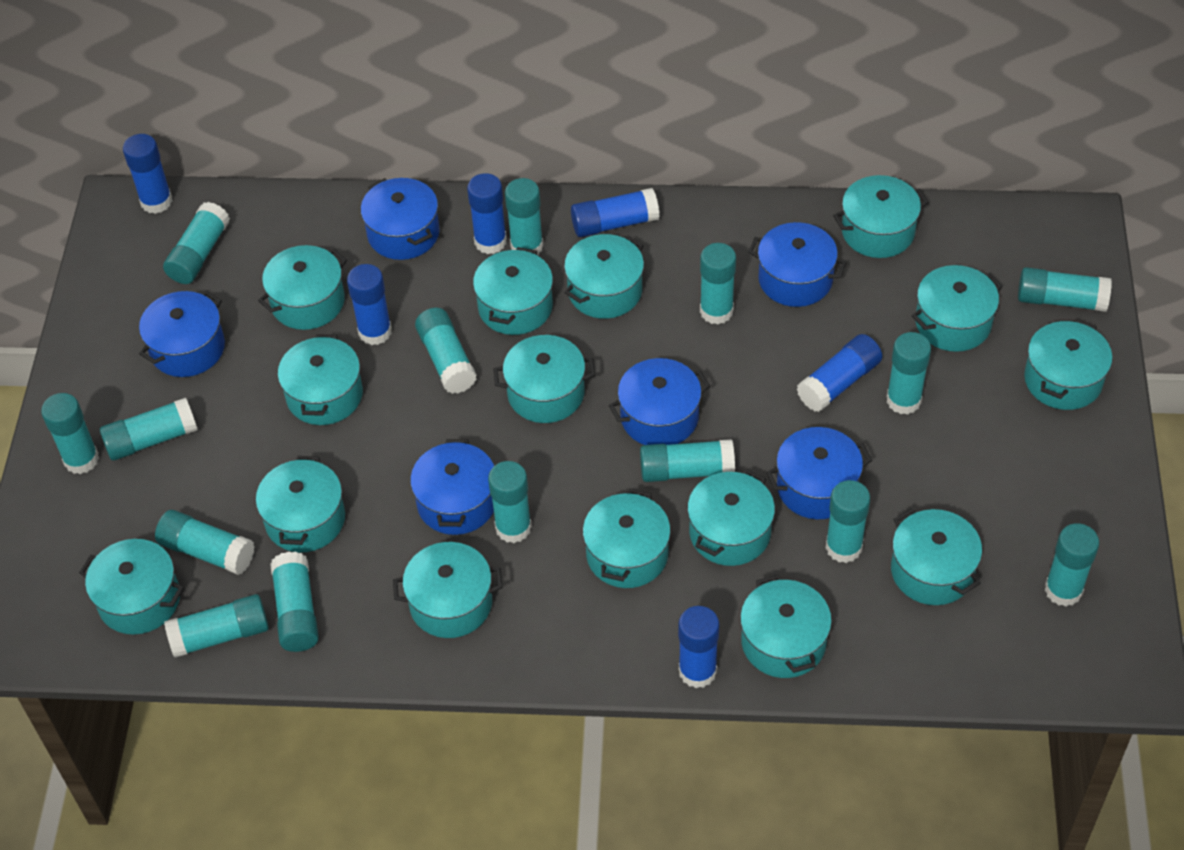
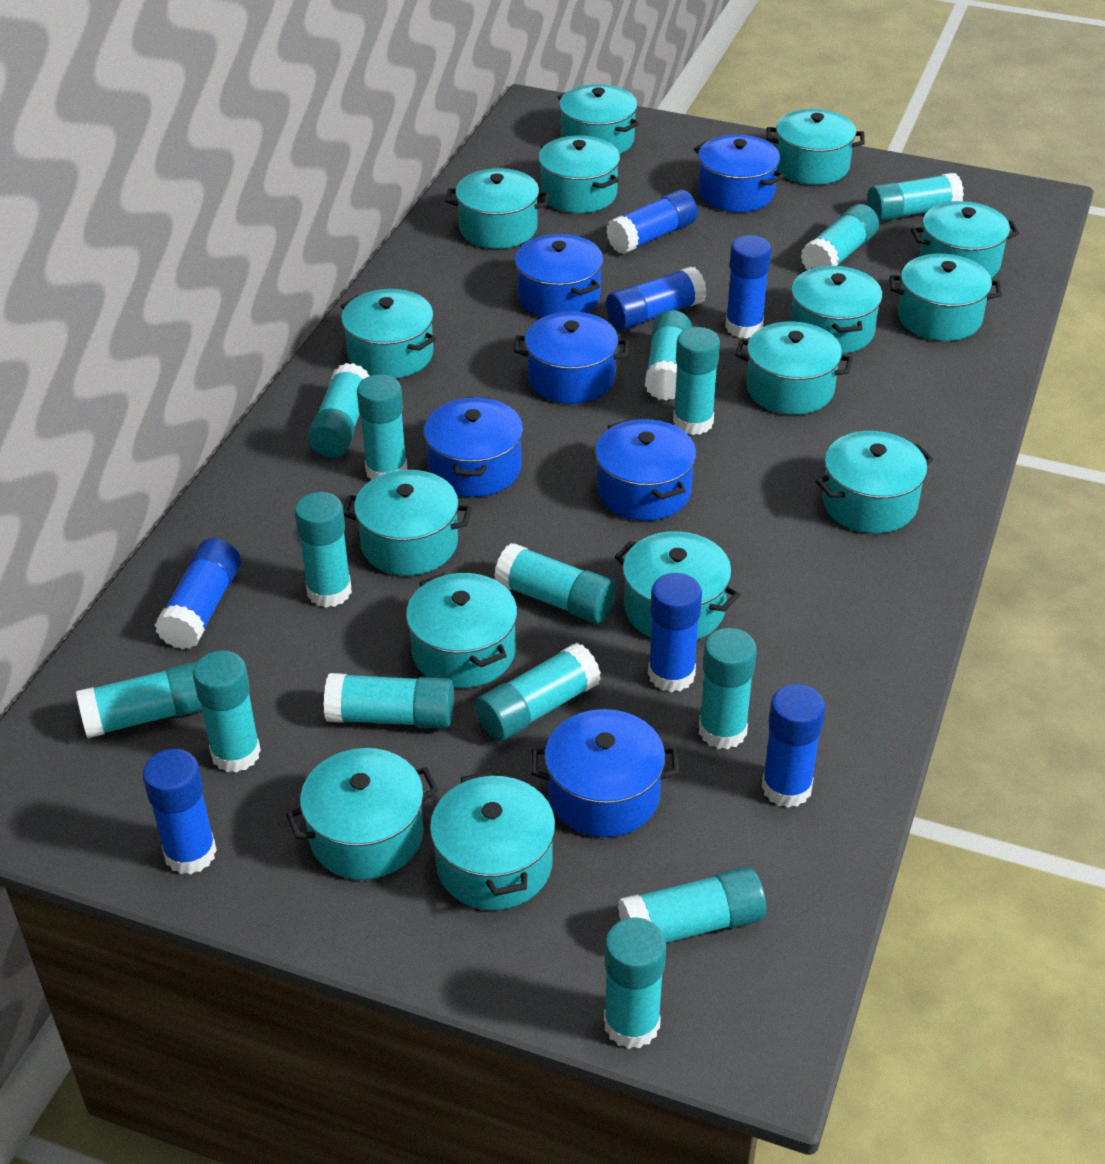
blue glue stick: [123,134,173,214] [347,264,392,345] [467,173,507,254] [571,188,660,237] [678,606,720,688] [797,334,882,412] = 6 -> [142,749,217,874] [155,538,241,649] [606,190,698,254] [606,266,707,330] [648,573,702,692] [725,235,771,339] [762,684,825,808] = 7

